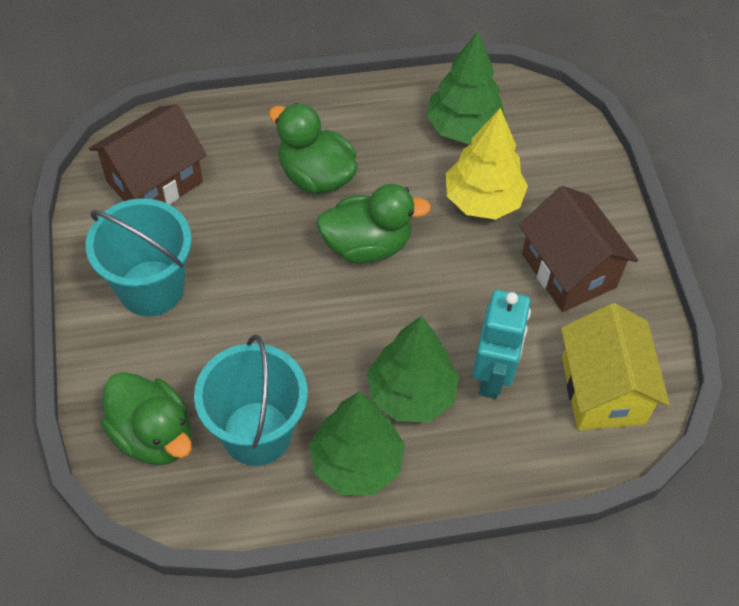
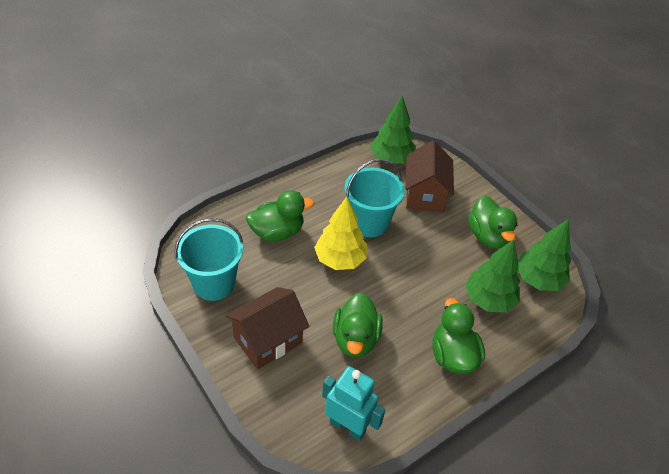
green duck: [101,372,192,465] [269,103,357,194] [316,184,431,264] = 3 -> [246,190,314,242] [333,293,383,357] [433,298,485,374] [468,196,517,249] = 4
yellow house: [561,303,670,430] = 1 -> none = 0

